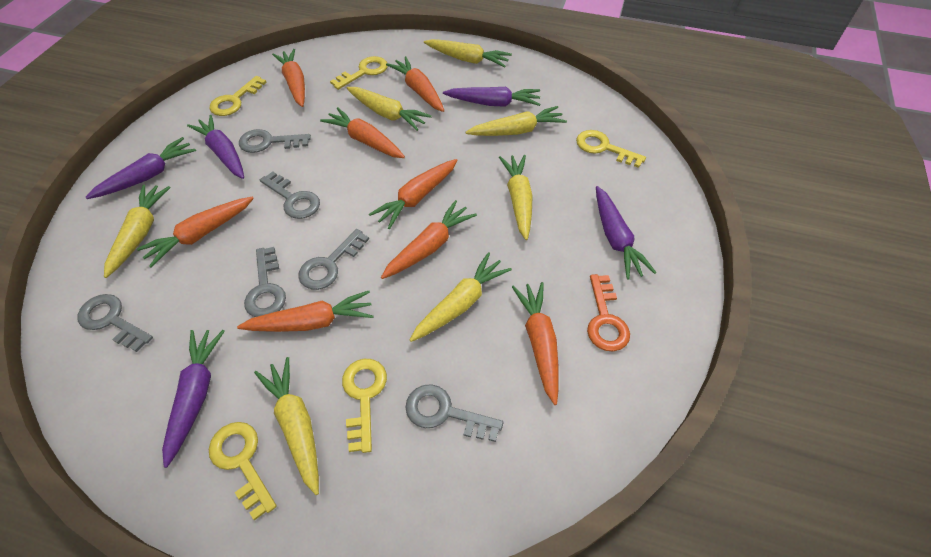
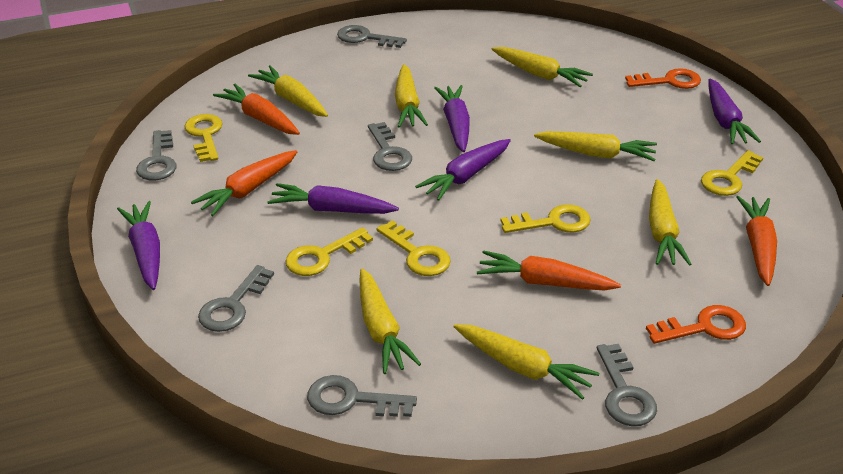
orange carrot: [137,196,254,267] [237,291,374,332] [272,49,305,107] [320,107,405,158] [369,159,458,229] [381,200,477,279] [386,56,444,112] [512,282,559,405] = 8 -> [191,150,297,216] [213,84,300,135] [477,250,621,291] [736,196,777,286] = 4
orange key: [587,274,630,351] = 1 -> [625,68,701,89] [646,305,746,344] = 2

